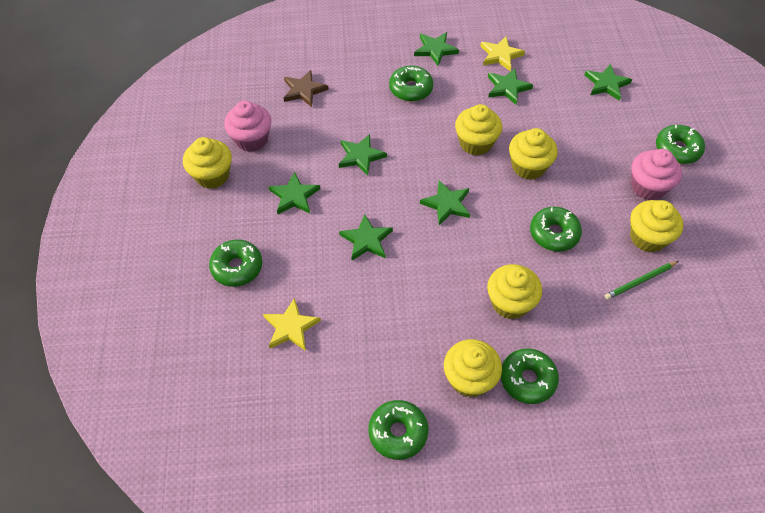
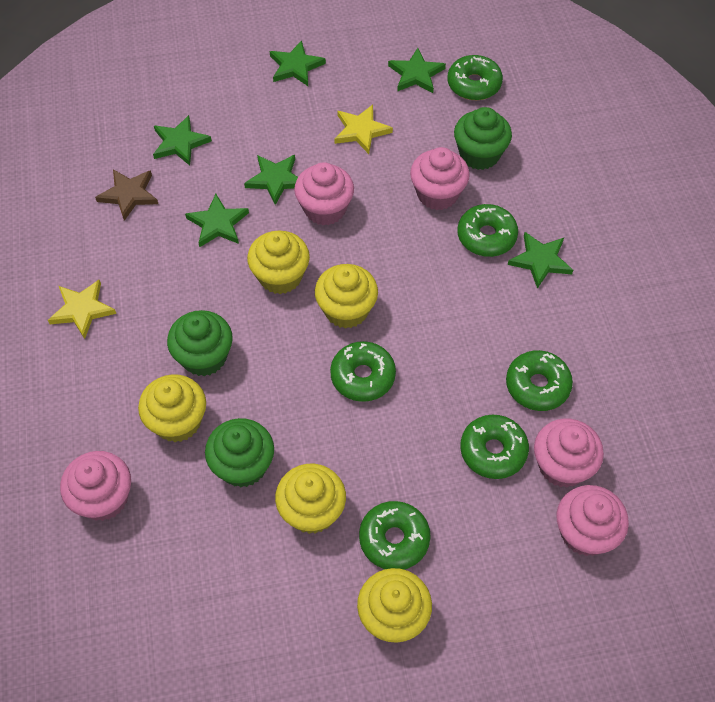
green cupcake: none = 0 -> [167,310,233,376] [205,418,274,487] [454,107,512,170] = 3
green pencil: [605,261,678,300] = 1 -> none = 0
green star: [268,172,320,214] [339,134,387,176] [339,214,393,260] [414,32,459,66] [420,180,470,225] [488,68,533,105] [584,64,632,101] = 7 -> [153,115,212,166] [185,194,249,247] [244,155,298,205] [270,40,326,86] [388,48,446,93] [508,232,573,289] = 6
pink cupcake: [224,101,271,152] [631,149,682,200] = 2 -> [60,451,131,521] [294,162,354,225] [410,147,470,210] [534,418,604,488] [556,485,629,556] = 5
yellow cupcake: [183,137,232,189] [444,339,502,397] [455,104,502,156] [487,264,542,319] [509,128,558,180] [630,200,683,252] = 6 -> [138,374,206,442] [247,231,310,294] [275,464,346,534] [315,264,378,329] [357,568,432,643] = 5

